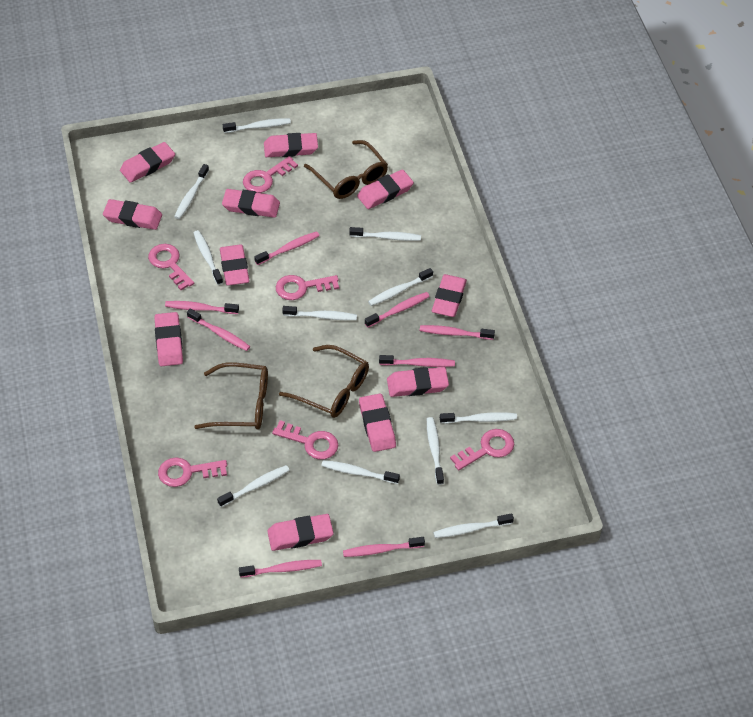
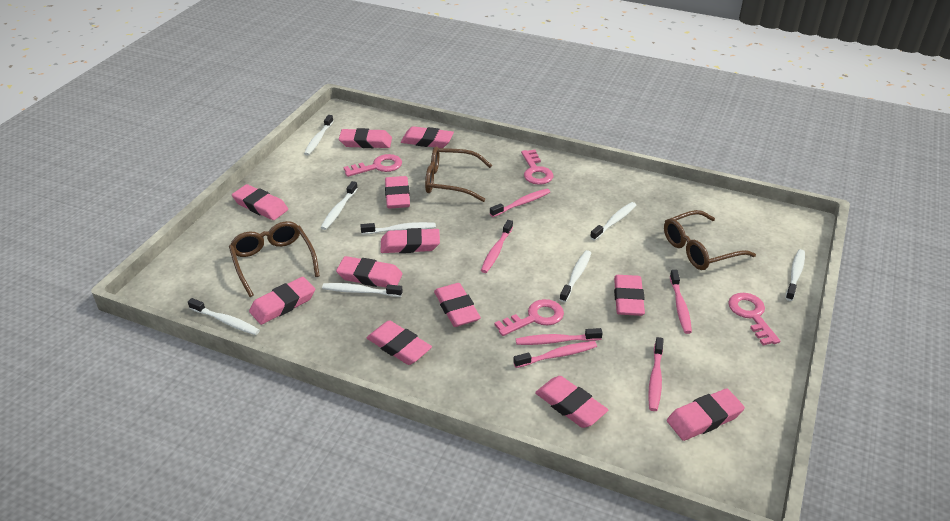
pink eraser: [103,199,162,230] [120,142,175,183] [154,312,183,366] [220,244,250,286] [222,189,280,218] [264,133,318,157] [267,514,333,551] [357,169,414,209] [359,394,396,452] [387,367,449,397] [432,274,467,317] = 11 -> [232,184,288,220] [249,277,315,325] [336,256,403,287] [339,128,392,148] [367,320,432,365] [381,228,440,253] [385,176,410,209] [401,126,454,148] [434,283,481,327] [535,376,608,428] [614,275,645,316] [667,388,745,441] = 12
pink key: [148,244,194,290] [158,457,227,487] [243,156,298,193] [272,420,338,460] [276,275,339,300] [450,429,514,470] = 6 -> [343,154,402,177] [494,299,564,336] [521,149,553,185] [728,293,780,345] = 4
pink toothbrush: [165,301,239,314] [187,309,250,351] [239,560,322,578] [254,231,320,265] [343,537,425,557] [365,292,430,328] [379,355,455,367] [420,325,495,340] = 8 -> [481,220,513,273] [490,189,550,217] [513,341,597,368] [516,328,603,345] [648,337,664,411] [670,270,692,334] = 6
white toothbrush: [174,164,209,219] [193,230,223,285] [217,465,289,507] [223,118,291,133] [282,306,357,320] [321,460,400,484] [349,227,421,241] [368,268,433,306] [427,417,444,485] [433,513,514,538] [440,412,517,424] = 11 -> [188,298,260,335] [304,115,333,156] [321,181,358,230] [322,283,403,297] [361,222,436,235] [559,250,591,302] [590,202,636,240] [786,249,805,301] = 8

